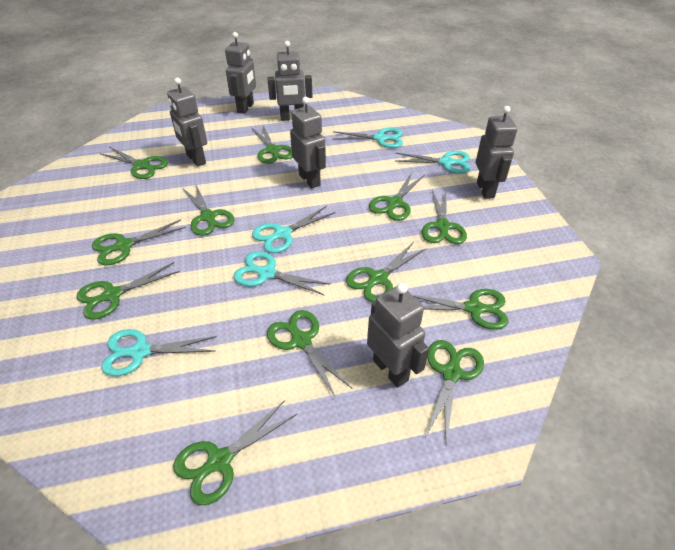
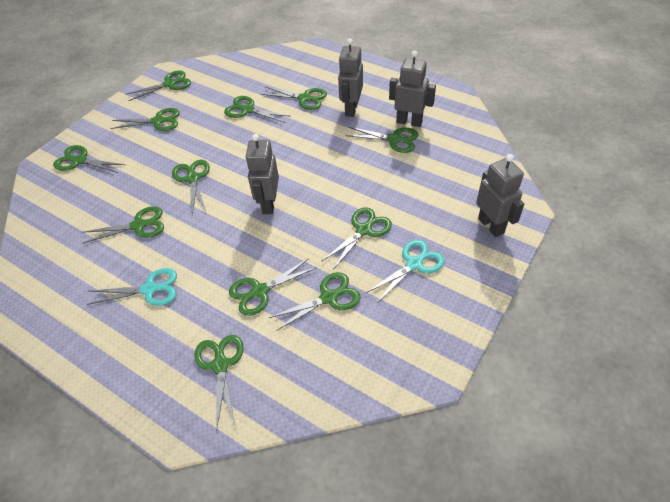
grey robot: [167,78,207,167] [225,32,256,114] [268,41,313,121] [290,97,326,188] [367,283,429,388] [476,106,517,199] = 6 -> [245,134,279,214] [338,38,363,117] [389,51,436,127] [476,154,524,237] = 4
turquoise scissors: [101,329,217,376] [233,251,331,295] [252,206,335,253] [332,127,403,148] [395,151,471,174] = 5 -> [87,268,177,306] [366,240,445,303] = 2

